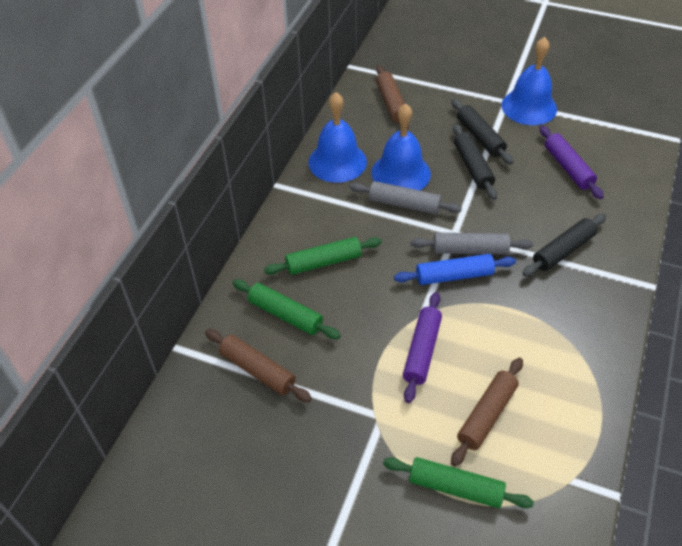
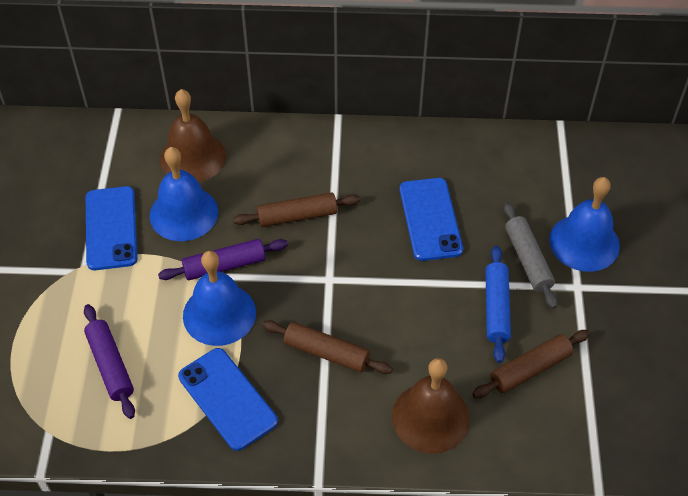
black rolling pin: [451,99,513,165] [453,124,497,200] [522,214,606,277] = 3 -> none = 0
blue phone: none = 0 -> [86,186,138,270] [178,348,278,451] [400,178,463,261] = 3
brown bell: none = 0 -> [160,89,226,182] [392,358,470,453] = 2
green rolling pin: [232,279,341,339] [264,237,382,275] [383,457,534,508] = 3 -> none = 0
grey rolling pin: [349,181,462,214] [411,233,533,255] = 2 -> [503,202,558,309] = 1

